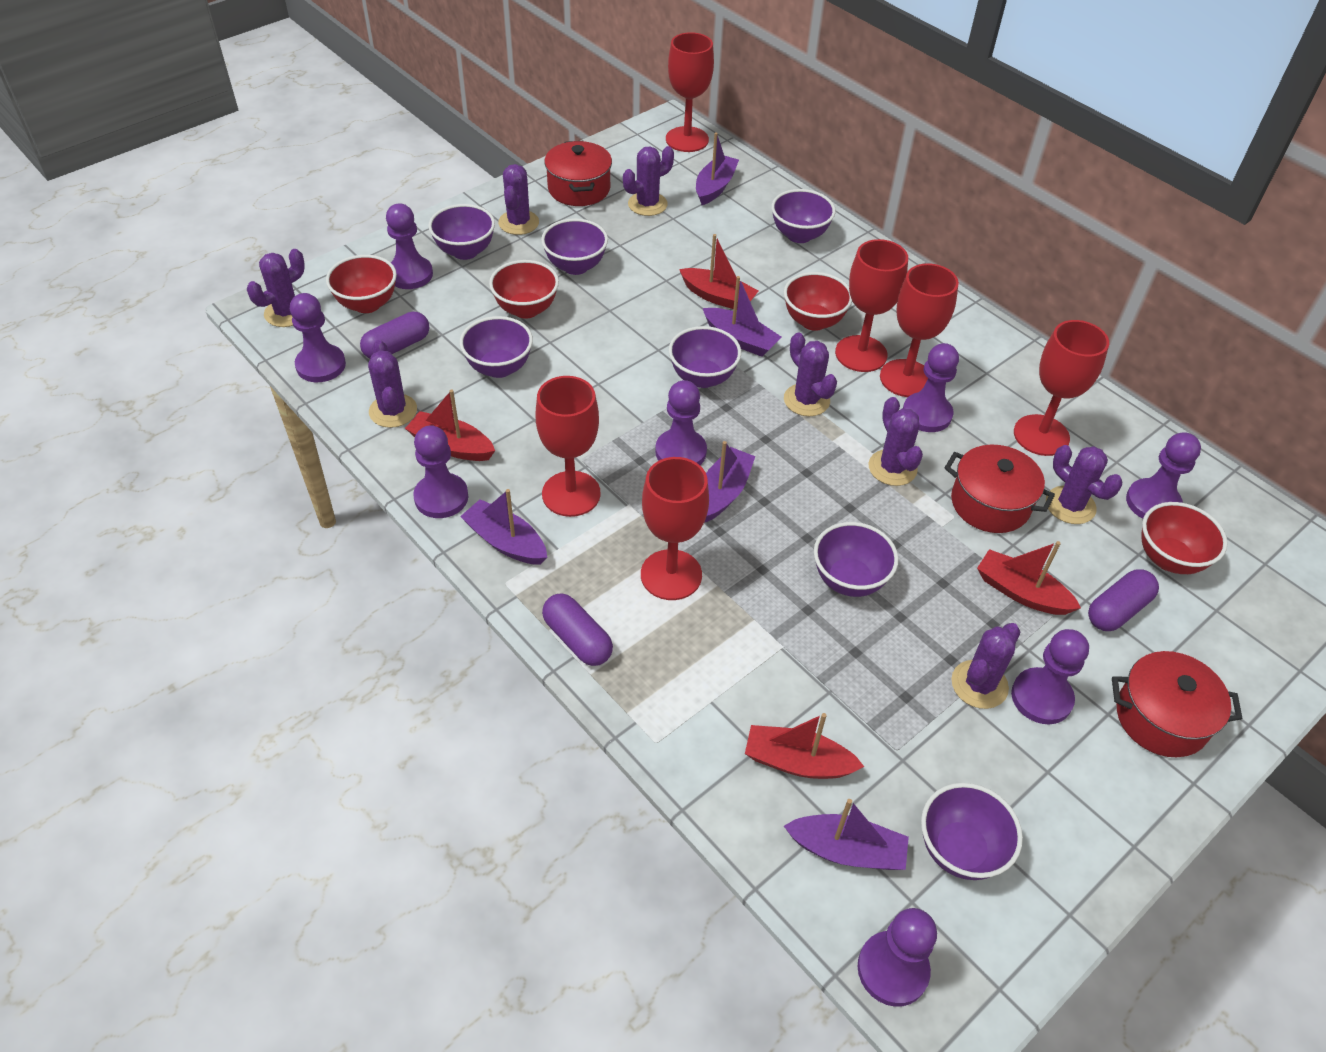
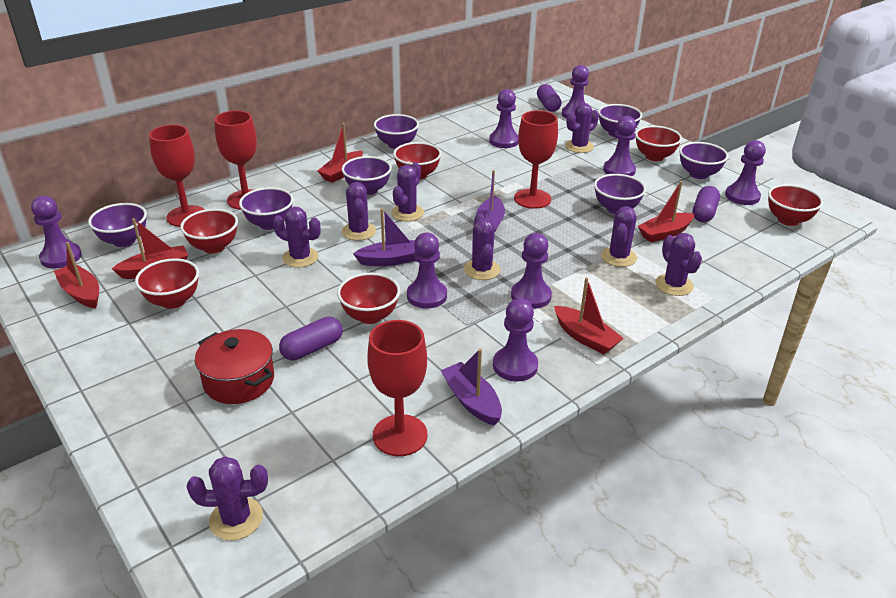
purple boat: [460,489,547,565] [696,132,739,205] [703,276,782,357] [705,441,756,522] [784,799,909,870] = 5 -> [353,208,416,266] [441,349,502,426] [476,170,505,231] = 3
red boat: [405,389,495,461] [679,234,759,309] [745,713,865,779] [977,541,1081,615] = 4 -> [54,242,99,308] [112,218,188,279] [318,123,363,183] [554,278,624,354] [638,181,694,242] = 5
red bowl: [326,255,397,313] [489,260,559,319] [784,272,852,331] [1141,502,1228,574] = 4 -> [135,259,199,309] [180,209,238,254] [337,273,400,324] [393,142,442,180] [635,126,682,161] [768,184,823,226] = 6
red goblet: [536,376,601,517] [641,457,709,600] [666,32,714,152] [835,239,908,372] [880,263,959,397] [1014,320,1109,456] = 6 -> [149,125,205,227] [214,110,257,210] [367,320,428,456] [514,110,558,209] = 4
red pot: [544,141,612,206] [944,445,1055,533] [1112,651,1243,757] = 3 -> [195,329,274,404] = 1

